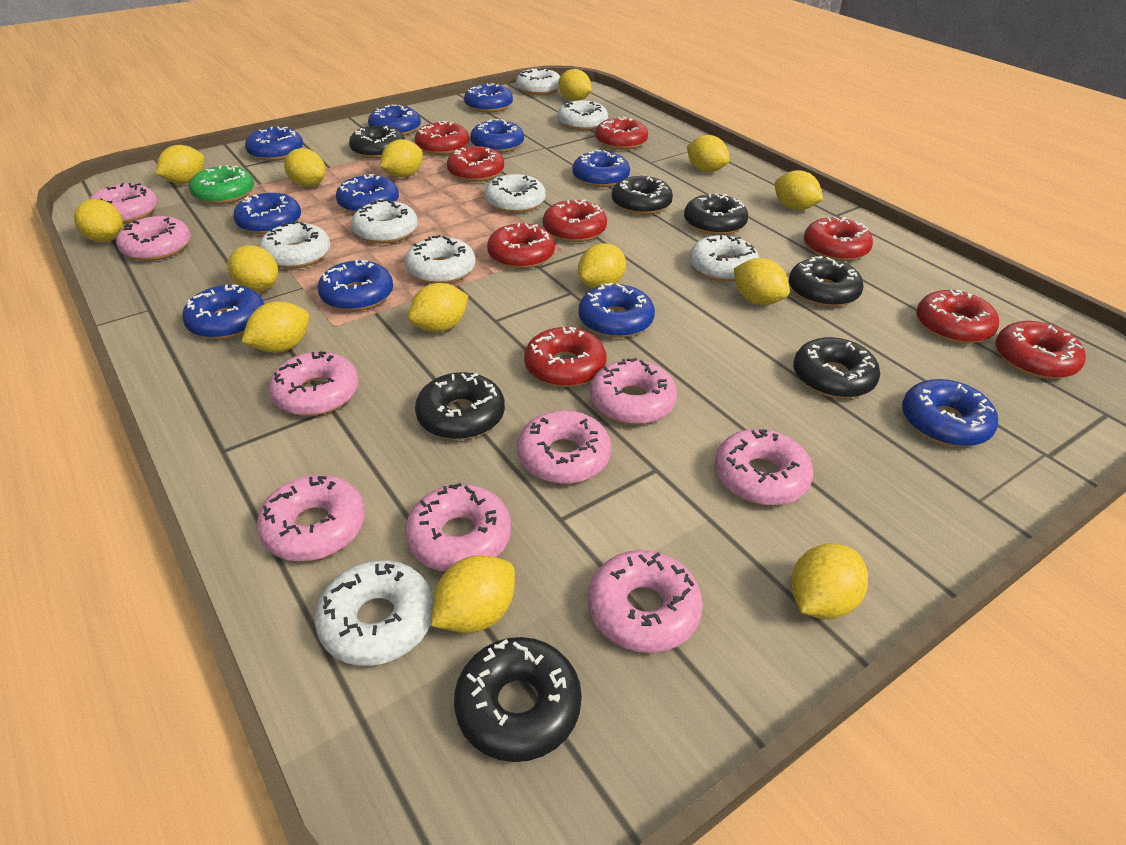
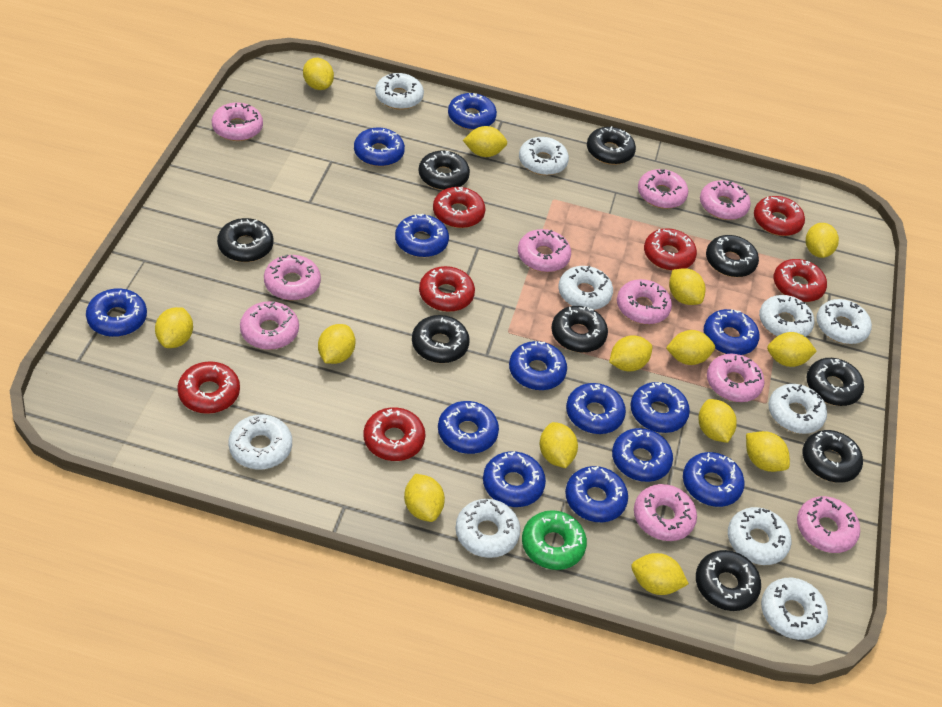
black donut: [349,125,404,159] [415,372,505,440] [454,637,582,762] [612,176,673,215] [684,194,748,235] [789,256,864,307] [793,337,880,398] = 7 -> [217,218,273,262] [412,315,470,363] [419,151,470,190] [551,306,608,353] [587,126,636,165] [696,550,761,611] [706,235,759,277] [803,430,863,483] [807,358,864,406] = 9
blue donut: [182,284,264,339] [233,193,301,234] [245,126,303,161] [318,260,393,311] [336,174,399,214] [368,104,421,136] [464,83,513,113] [470,119,524,153] [572,150,630,187] [579,283,655,338] [902,379,998,447] = 11 -> [86,288,147,337] [354,127,405,167] [395,214,449,257] [438,401,499,454] [448,93,497,130] [483,451,546,507] [509,341,567,390] [565,466,628,522] [566,383,626,434] [612,428,673,482] [630,382,690,433] [683,452,745,507] [704,309,759,355] = 13
pink donut: [89,183,158,224] [116,216,191,261] [257,475,365,561] [269,352,359,416] [405,483,511,572] [517,410,611,484] [588,550,703,653] [590,358,677,425] [714,429,813,506] = 9 -> [212,102,263,141] [240,301,299,350] [264,254,321,300] [518,229,571,272] [617,279,672,324] [634,484,697,541] [638,169,688,209] [700,180,751,220] [707,354,765,402] [797,496,860,553] = 10
red donut: [415,121,469,155] [447,146,504,182] [487,223,555,269] [524,327,607,387] [543,200,607,242] [595,117,648,150] [804,217,873,261] [916,290,999,344] [996,321,1086,379] = 9 -> [177,361,240,414] [363,407,426,461] [419,266,475,312] [433,187,485,228] [644,229,697,271] [754,196,805,236] [773,259,827,302] = 7
white donut: [259,221,331,269] [315,560,433,666] [351,199,418,244] [405,235,476,284] [485,174,546,213] [516,68,560,95] [558,100,608,131] [689,235,759,282] = 8 -> [228,415,292,469] [375,73,424,110] [455,499,521,558] [519,137,569,175] [558,266,613,310] [728,507,792,565] [759,295,814,337] [761,578,828,640] [768,384,827,434] [816,299,872,344] = 10

